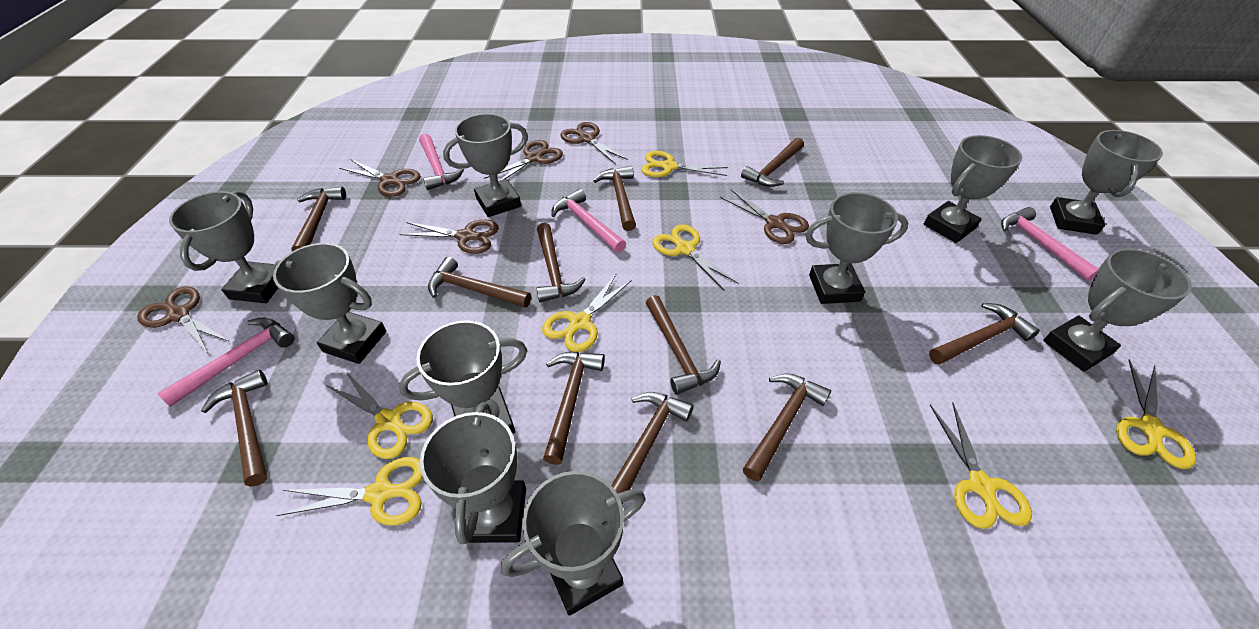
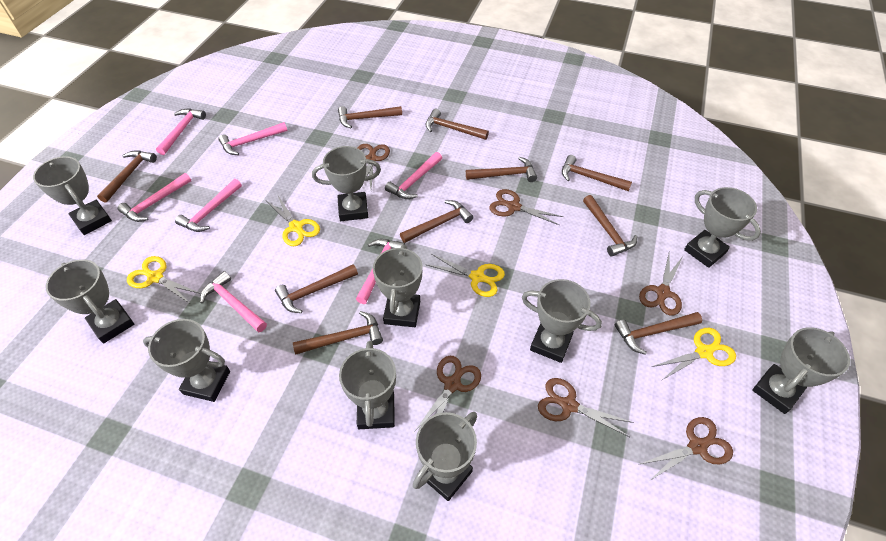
brown hammer: [201,370,268,487] [291,187,346,252] [428,257,531,308] [536,223,586,303] [543,352,605,465] [593,166,636,231] [611,392,693,505] [646,295,721,395] [741,138,804,187] [743,373,831,482] [929,303,1040,365] = 11 -> [97,151,157,203] [275,264,358,313] [293,311,383,354] [338,106,402,128] [400,200,473,243] [426,109,489,140] [466,157,537,182] [562,155,632,191] [583,195,637,257] [615,312,702,355] = 10
pink hammer: [157,318,295,407] [419,134,464,190] [551,189,626,253] [1001,207,1099,281] = 4 -> [118,173,191,222] [156,109,206,155] [175,179,242,232] [200,271,267,332] [218,122,288,155] [356,239,405,304] [385,152,442,199] = 7
yellow scissors: [276,457,423,526] [326,371,433,459] [542,273,632,352] [641,151,728,177] [652,224,739,291] [930,402,1032,529] [1116,359,1196,469] = 7 -> [127,256,201,303] [267,194,320,246] [425,254,505,297] [652,328,736,381] = 4

